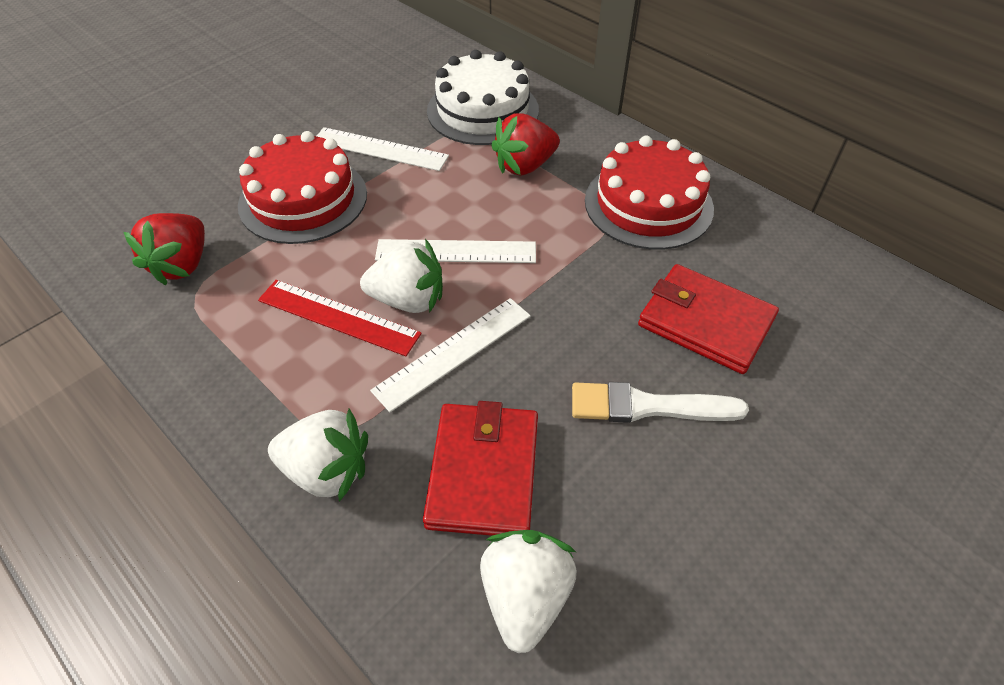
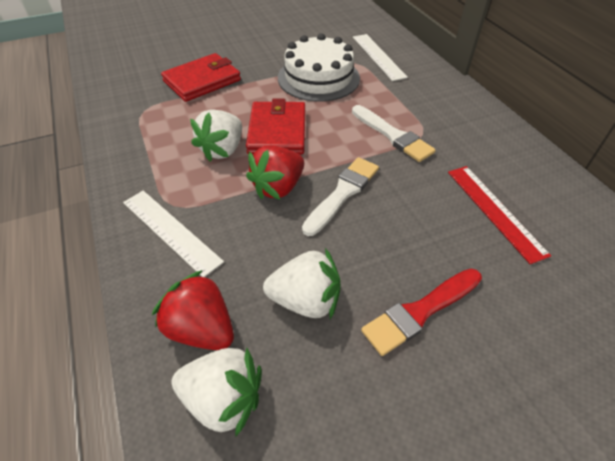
red brush: none = 0 -> [361,269,482,356] = 1
red cake: [238,131,367,244] [585,136,714,250] = 2 -> none = 0
white brush: [572,382,749,423] = 1 -> [302,157,379,236] [352,105,436,162] = 2
white ruler: [317,127,449,171] [370,298,531,412] [375,239,536,263] = 3 -> [123,191,224,277] [353,34,408,81] = 2

